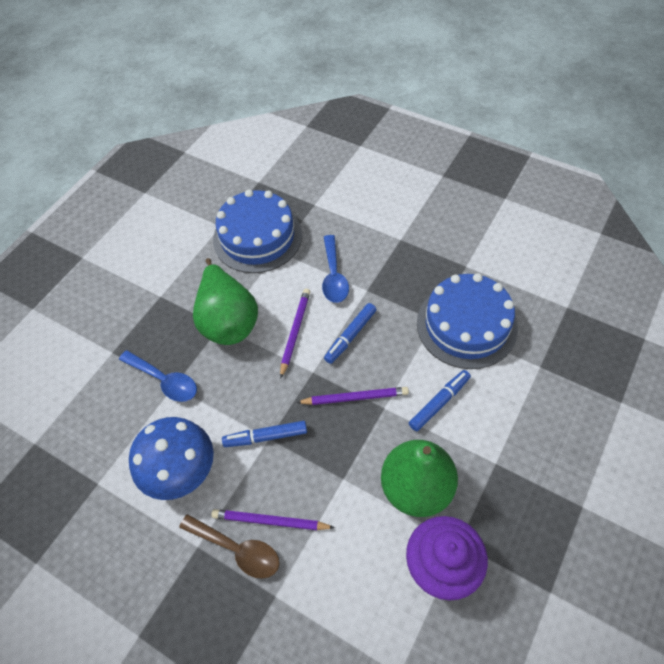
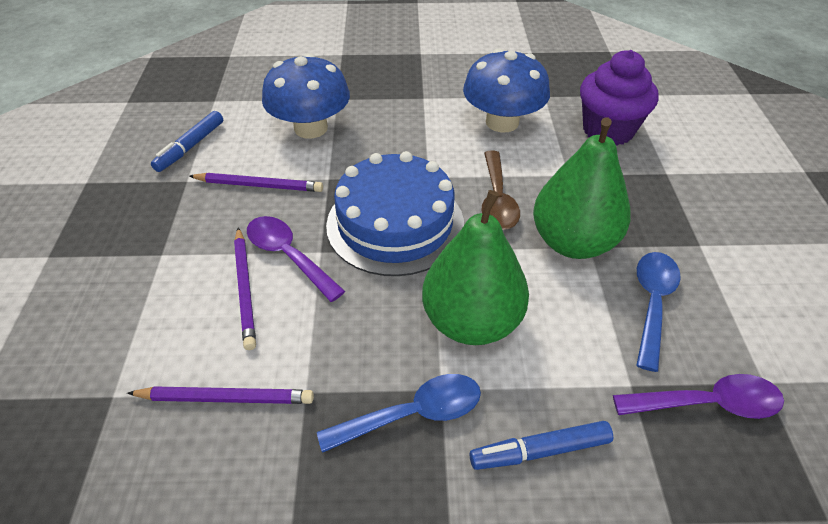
blue cake: [213,189,302,273] [417,273,518,369] = 2 -> [326,151,464,276] = 1
blue marker: [222,421,307,447] [324,303,376,364] [409,370,471,431] = 3 -> [151,111,223,172] [470,421,613,470] = 2
blue mushroom: [129,417,214,500] = 1 -> [262,53,350,139] [463,49,550,132] = 2
purple spoon: none = 0 -> [247,216,345,302] [613,374,784,419] = 2

